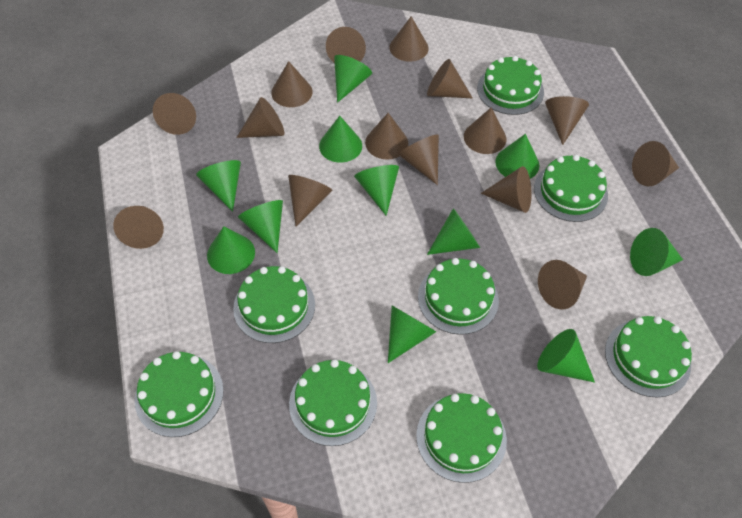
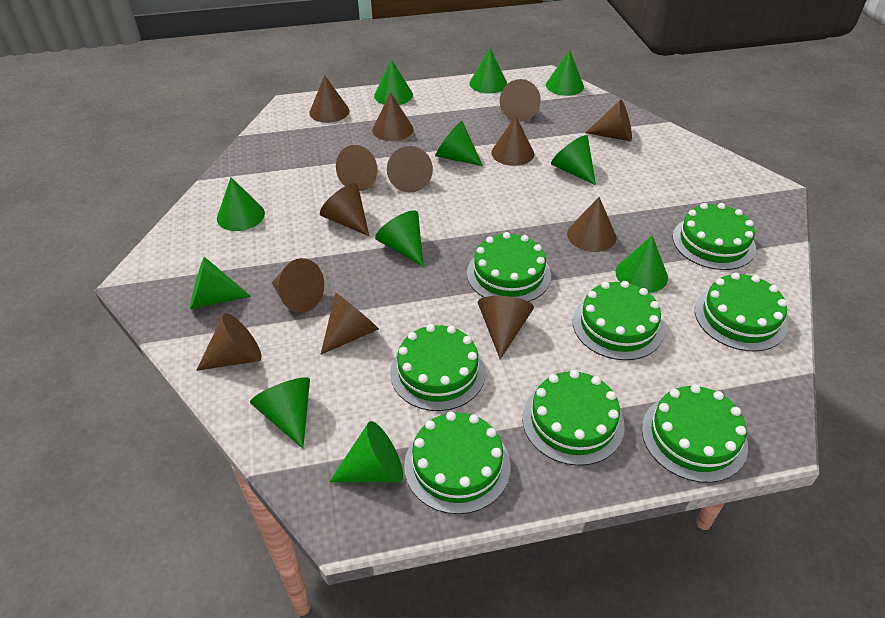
brown cone: [113,206,164,249] [153,93,196,135] [237,97,284,138] [271,61,313,107] [288,175,332,226] [326,27,366,63] [365,113,408,160] [389,16,429,62] [398,135,439,185] [427,59,473,98] [464,107,506,154] [481,166,532,213] [538,260,587,309] [545,96,589,145] [632,141,679,186] = 15 -> [196,313,262,371] [272,258,324,313] [309,75,349,123] [320,183,369,236] [320,293,379,355] [336,145,378,191] [372,92,413,141] [387,146,433,192] [478,296,534,359] [491,116,534,166] [500,79,541,122] [567,197,616,252] [585,100,632,142] = 13

